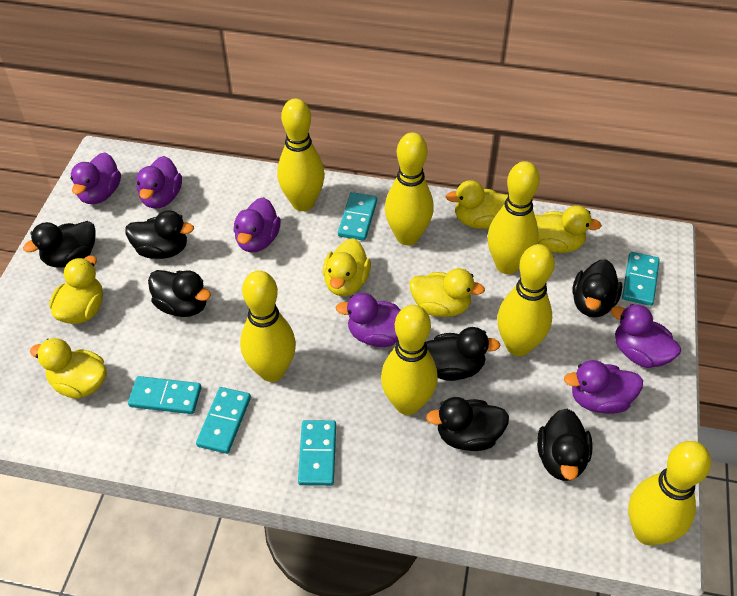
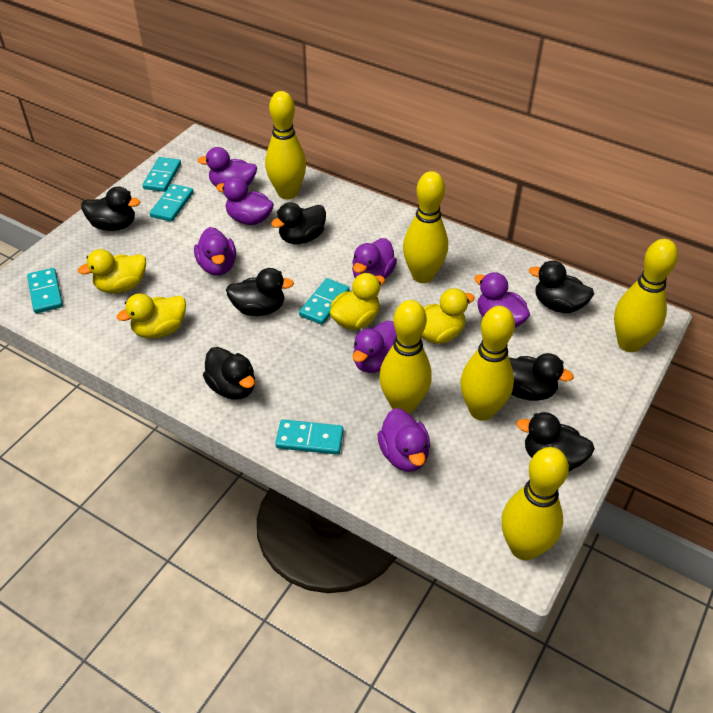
purple duck: [70,152,121,204] [136,156,182,208] [234,197,281,252] [335,293,401,347] [564,360,643,414] [611,304,681,368] = 6 -> [194,227,236,276] [198,147,257,186] [216,177,274,225] [352,238,397,278] [352,321,396,373] [378,408,430,472] [474,272,530,328] = 7
yellow bowling pin: [240,271,296,382] [277,98,325,211] [381,305,438,415] [385,132,434,245] [487,161,540,274] [497,244,555,356] [628,441,711,546] = 7 -> [265,91,306,199] [379,300,432,414] [403,171,448,283] [461,306,515,421] [502,447,569,560] [614,239,678,352] = 6
yellow duck: [30,338,107,399] [49,256,103,324] [323,238,371,296] [409,268,485,317] [446,180,508,229] [535,206,602,253] = 6 -> [78,249,146,294] [117,293,186,339] [330,273,385,330] [421,288,475,344] = 4

